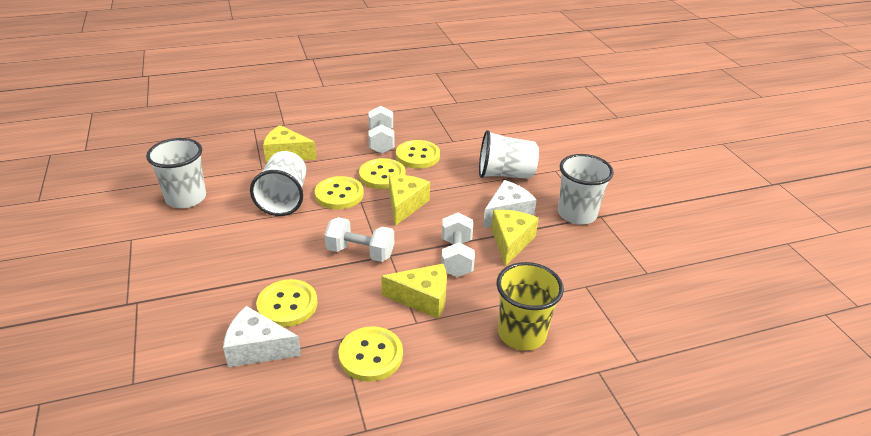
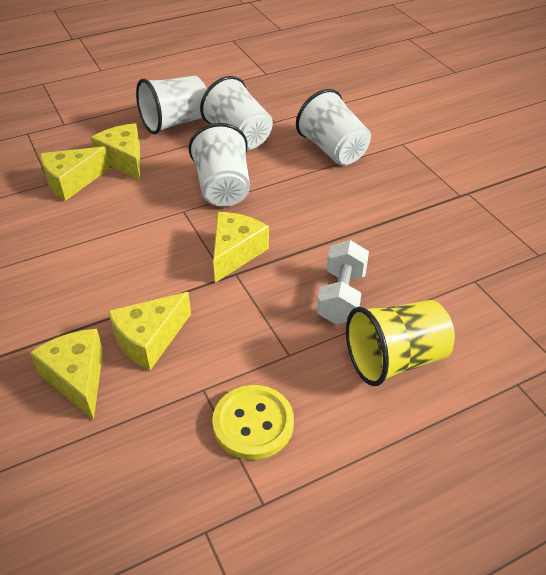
white cheese: [223,306,301,367] [483,180,537,228] = 2 -> none = 0
white dumbbell: [324,217,394,262] [368,106,395,154] [441,212,475,277] = 3 -> [317,240,369,324] = 1
yellow button: [256,279,317,327] [315,176,364,209] [338,326,403,382] [359,158,406,189] [396,140,440,169] = 5 -> [212,385,294,460] = 1
yellow cheese: [263,125,316,163] [381,264,447,319] [389,175,430,226] [491,210,539,266] = 4 -> [30,329,103,420] [40,146,110,201] [91,123,140,180] [108,292,191,370] [213,212,269,283] = 5

